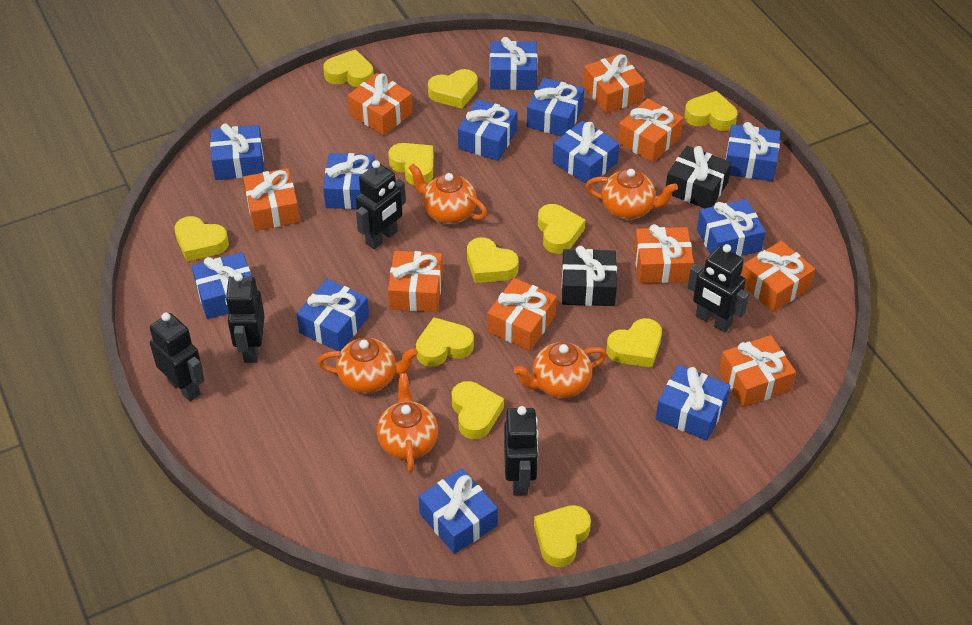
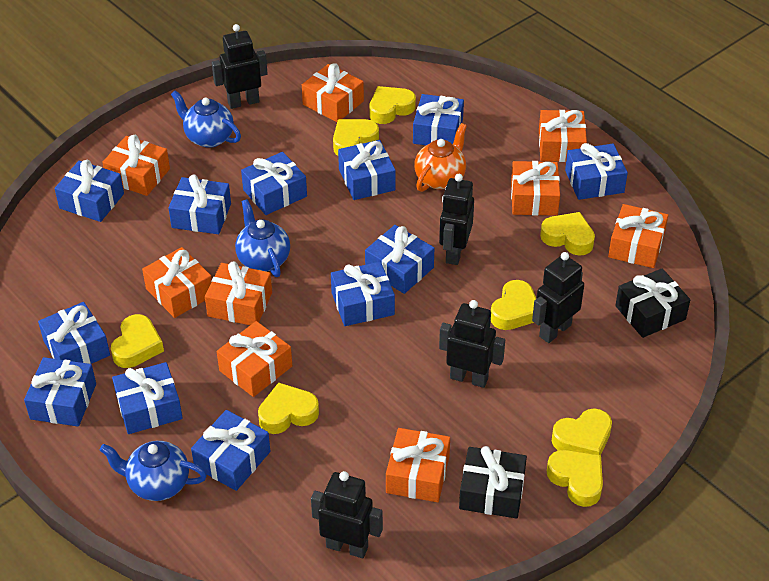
blue teapot: none = 0 -> [100,441,207,501] [171,90,241,148] [235,199,290,277] = 3
orange teapot: [318,338,418,394] [377,373,438,473] [409,164,487,224] [514,342,607,398] [586,168,678,220] = 5 -> [414,123,467,192] = 1
yellow heart: [174,216,229,261] [323,49,374,87] [388,143,434,185] [416,317,474,367] [428,69,478,109] [452,381,504,439] [467,237,519,283] [534,505,591,567] [538,204,585,254] [607,318,662,368] [684,91,737,131] = 11 -> [111,314,164,368] [258,382,319,434] [333,119,379,156] [369,86,416,124] [491,280,536,330] [540,212,595,256] [547,450,603,507] [552,409,612,455] = 8

